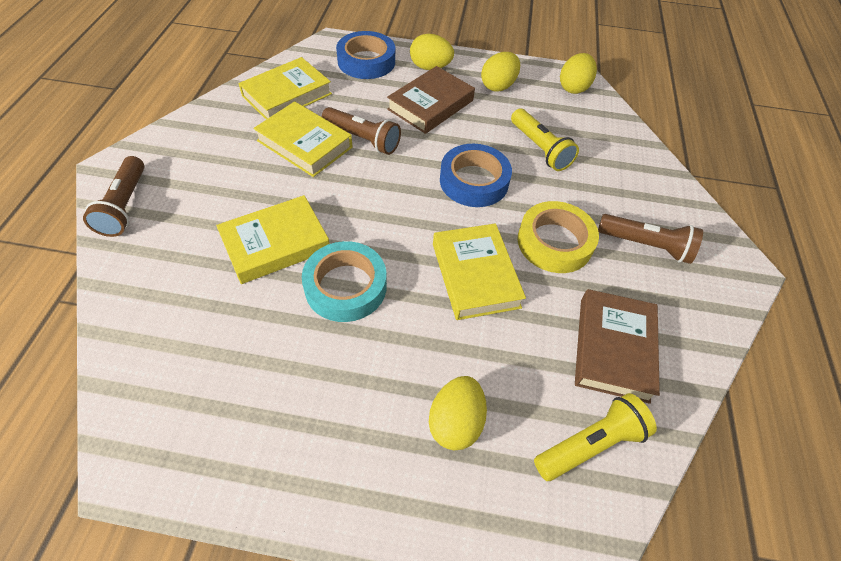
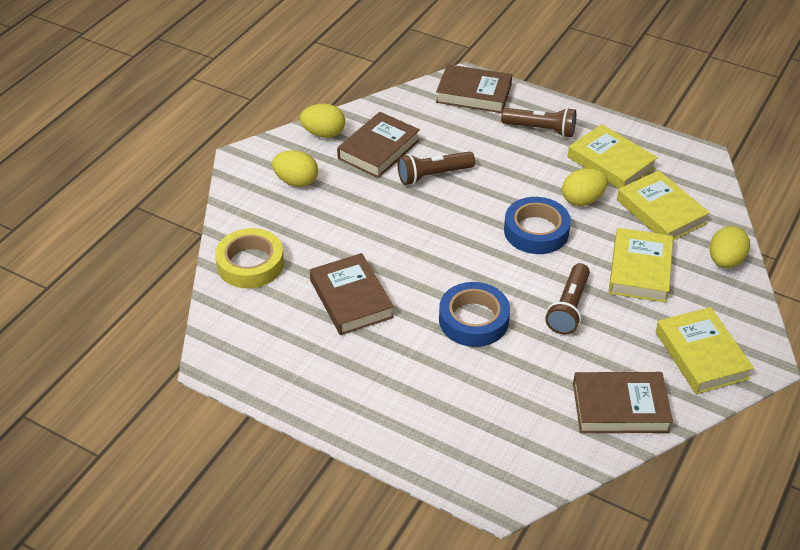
brown book: [387,66,475,134] [575,289,660,404] = 2 -> [310,253,394,335] [337,112,420,178] [436,64,512,113] [573,372,673,433] = 4
turquoise tape: [302,241,387,322] = 1 -> none = 0
yellow flashlight: [511,109,579,171] [534,393,657,481] = 2 -> none = 0

